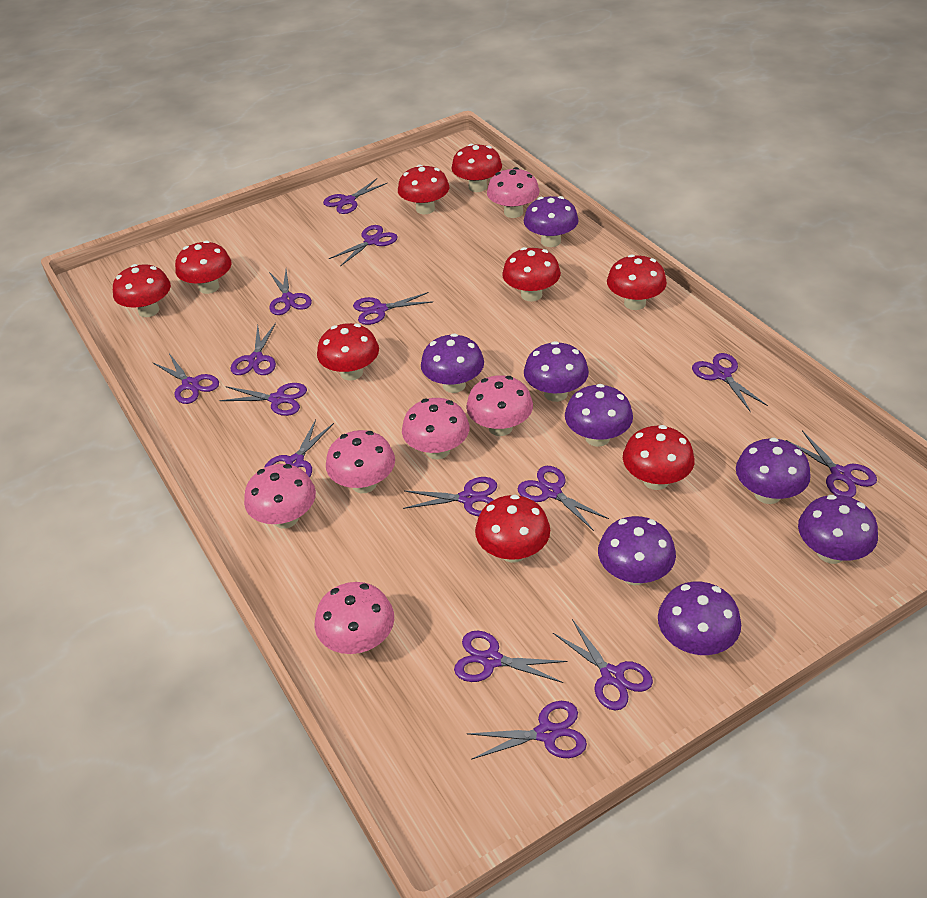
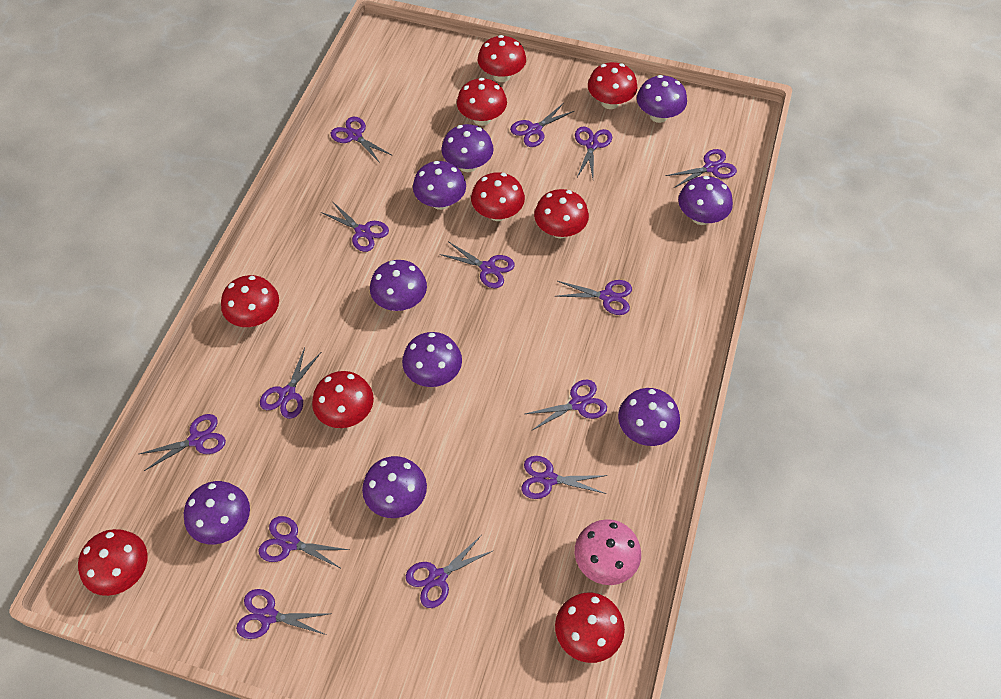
pink mushroom: [244,464,316,529] [315,582,394,654] [326,430,395,493] [402,398,469,460] [466,375,533,436] [487,167,540,218] = 6 -> [575,519,641,585] = 1
purple mushroom: [421,333,484,393] [524,196,579,247] [524,341,589,402] [565,384,633,447] [598,516,676,585] [658,582,741,655] [736,437,811,504] [798,495,878,564] = 8 -> [184,481,250,544] [362,456,427,518] [370,260,427,311] [402,332,462,387] [413,161,466,210] [441,124,494,172] [618,388,680,446] [637,75,687,123] [678,176,733,225] = 9
purple scissors: [152,354,219,404] [219,383,307,416] [231,323,276,375] [264,419,334,478] [269,269,312,315] [323,178,387,214] [329,225,398,266] [353,292,432,325] [403,477,497,516] [454,631,568,683] [466,701,587,760] [518,466,609,531] [553,619,653,711] [692,353,768,412] [786,430,877,498] = 15 -> [140,414,226,471] [236,589,328,639] [259,516,349,569] [260,347,321,419] [321,201,389,252] [331,117,393,164] [406,536,493,608] [439,242,515,288] [510,103,574,147] [521,456,607,499] [525,380,607,431] [557,280,632,315] [575,126,612,178] [666,149,737,188] = 14

